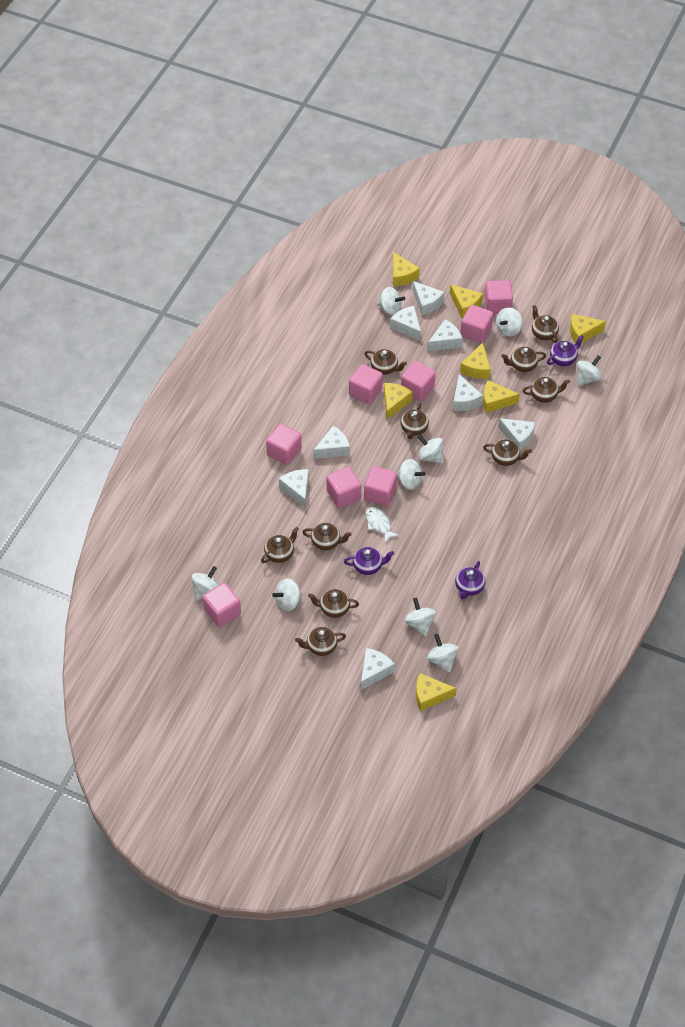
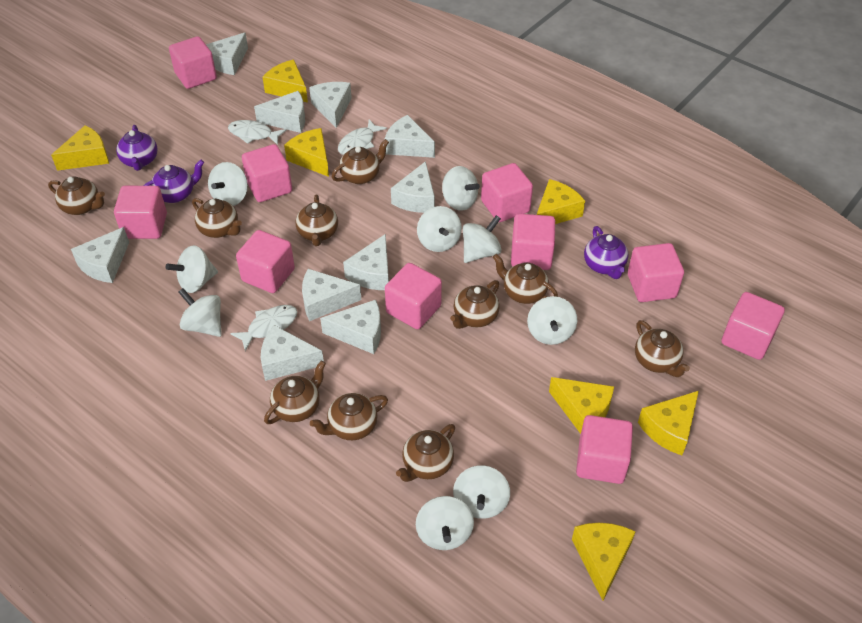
pink cube: [203,583,241,627] [266,424,302,465] [326,466,361,508] [349,364,383,404] [364,466,397,506] [401,361,436,402] [461,305,493,344] [485,280,513,314] = 8 -> [114,186,167,239] [169,36,217,89] [236,230,295,293] [242,144,292,202] [385,263,442,329] [481,163,533,222] [511,214,555,270] [576,415,633,484] [628,243,684,302] [722,292,785,360] = 10
white cheese: [279,469,309,508] [313,426,350,459] [361,648,395,690] [390,306,421,341] [413,281,444,315] [428,319,463,351] [453,374,483,411] [498,418,535,451] = 8 -> [71,227,129,283] [206,33,248,75] [254,91,305,133] [261,325,324,381] [302,269,361,321] [309,82,352,128] [320,300,381,354] [343,234,389,290] [385,115,435,158] [391,161,435,213] = 10
white fish: [366,507,400,543] = 1 -> [228,120,287,145] [230,305,298,351] [338,119,387,155] = 3

